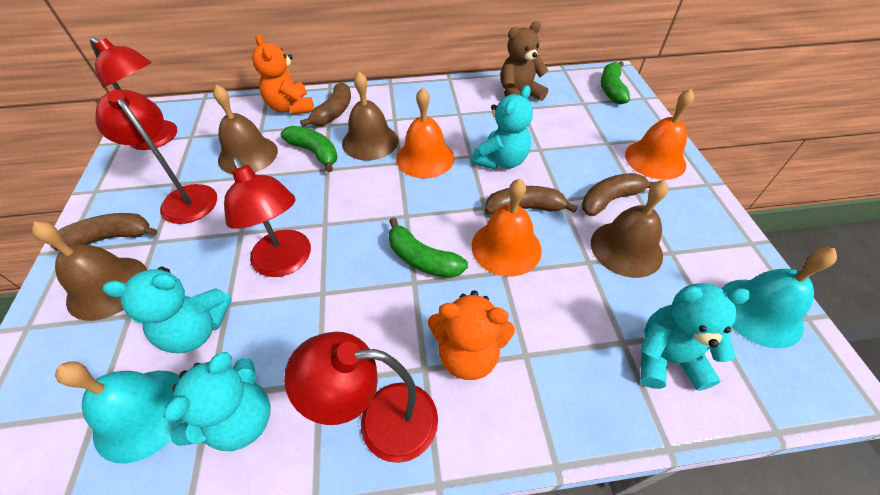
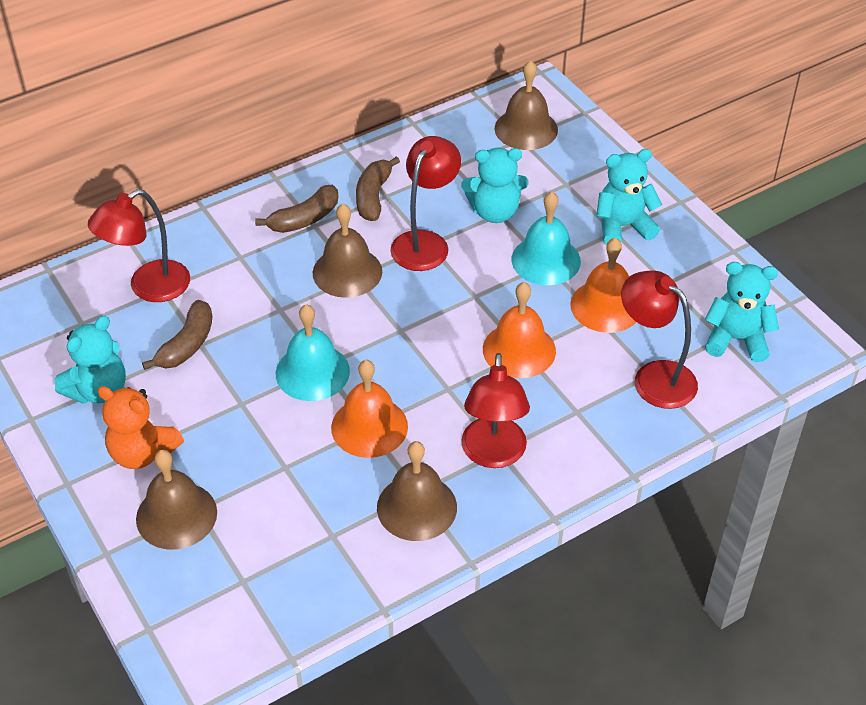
brown banana: [50,213,157,251] [300,82,351,127] [485,186,578,215] [582,173,654,216] = 4 -> [142,300,212,370] [255,185,338,233] [356,156,400,221] = 3
brown teddy bear: [501,21,549,101] = 1 -> none = 0
green banana: [280,126,338,172] [388,217,468,278] [601,61,630,104] = 3 -> none = 0
orange teddy bear: [252,35,314,115] [428,290,515,380] = 2 -> [97,386,184,469] = 1

